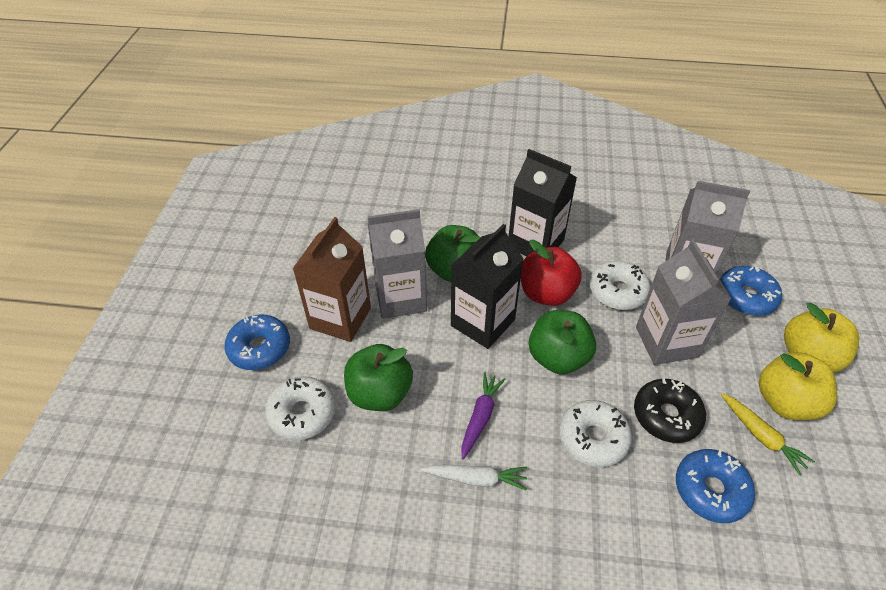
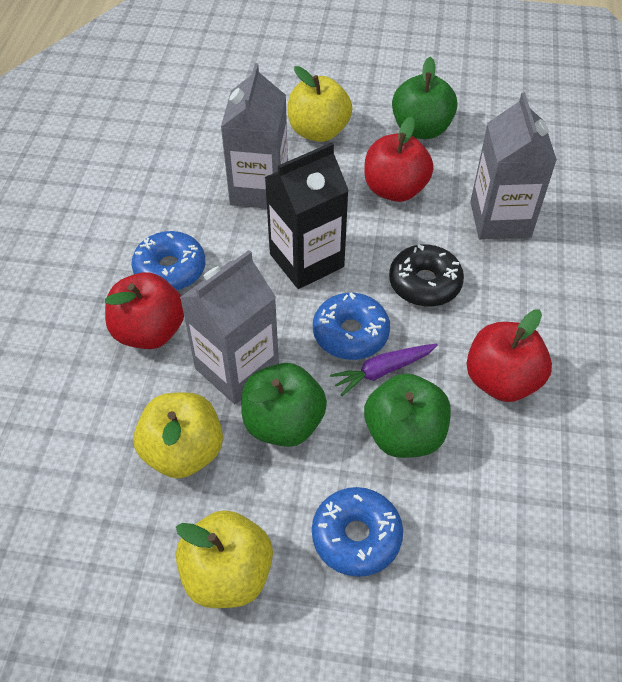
black carton: [451,224,524,349] [509,149,577,256] = 2 -> [265,142,349,289] = 1
brown carton: [293,217,371,342] = 1 -> none = 0
red apple: [521,240,582,306] = 1 -> [105,272,184,349] [364,116,434,202] [466,309,552,402] = 3
white carrot: [420,465,527,491] = 1 -> none = 0
white donut: [265,376,335,440] [559,400,632,467] [589,261,650,310] = 3 -> none = 0
yellow apple: [759,352,837,420] [784,302,859,372] = 2 -> [134,392,223,478] [176,510,273,608] [288,66,352,142] = 3
yellow carrot: [721,393,815,475] = 1 -> none = 0

